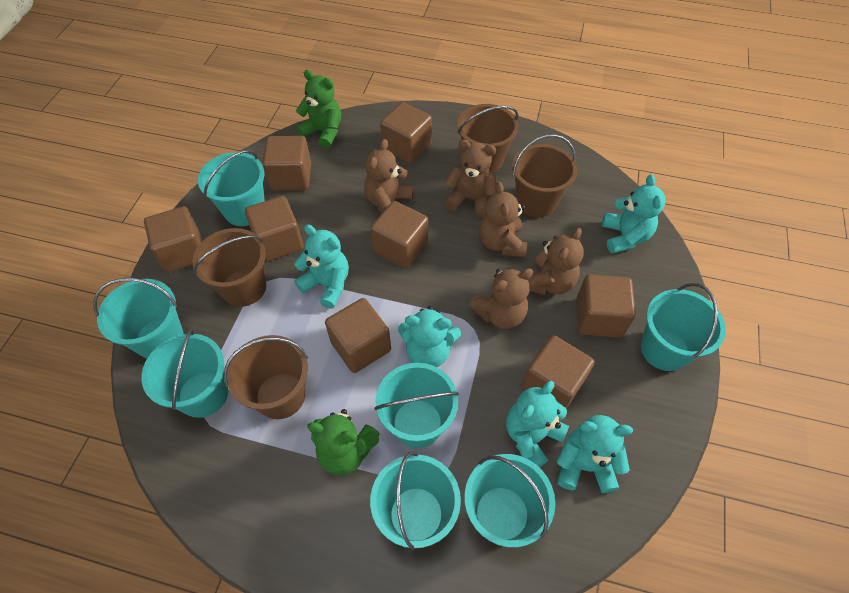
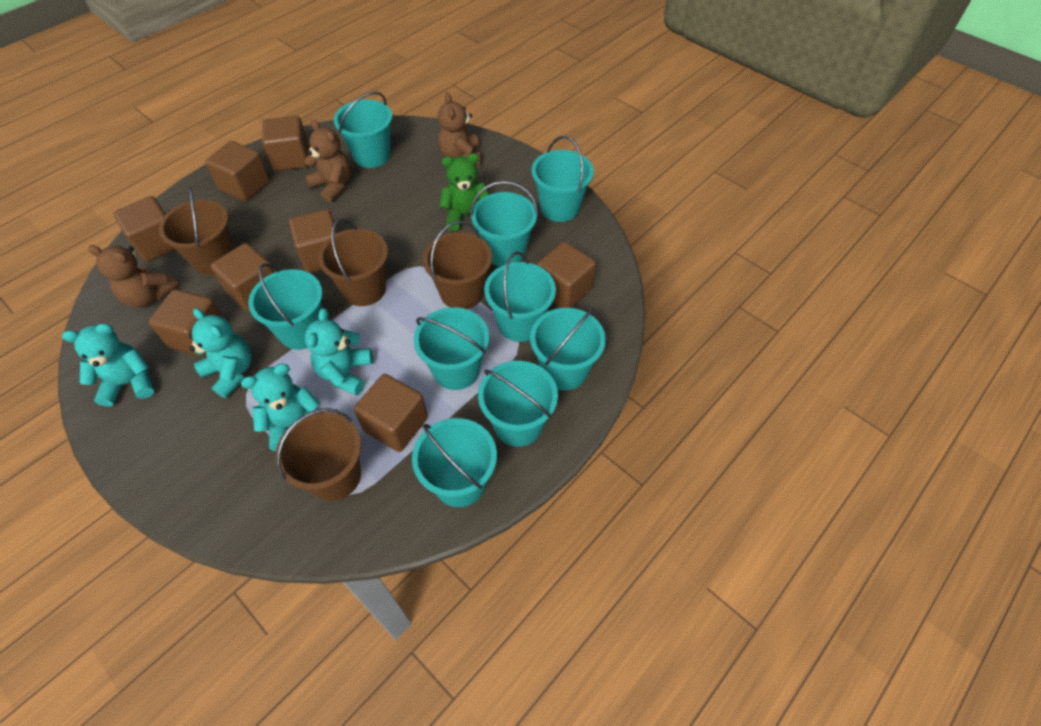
brown teddy bear: [364,139,414,213] [445,139,496,217] [469,268,534,329] [479,182,527,257] [528,228,584,295] = 5 -> [88,245,179,308] [305,120,351,202] [438,93,481,165] = 3
green teddy bear: [296,70,341,148] [307,409,380,475] = 2 -> [439,153,490,231] = 1
turquoise bucket: [93,278,183,359] [141,328,229,418] [198,150,265,226] [370,451,461,550] [374,363,459,448] [464,454,555,548] [641,283,726,371] = 7 -> [248,264,323,350] [334,91,392,168] [412,418,497,507] [414,307,489,390] [470,181,538,267] [478,361,558,447] [484,251,556,342] [530,308,606,390] [532,136,594,222] = 9
turquoise teddy bear: [294,225,349,309] [398,306,461,367] [506,381,569,468] [557,415,633,493] [602,175,666,254] = 5 -> [62,323,154,407] [189,308,252,398] [241,364,320,451] [304,308,373,395] = 4

